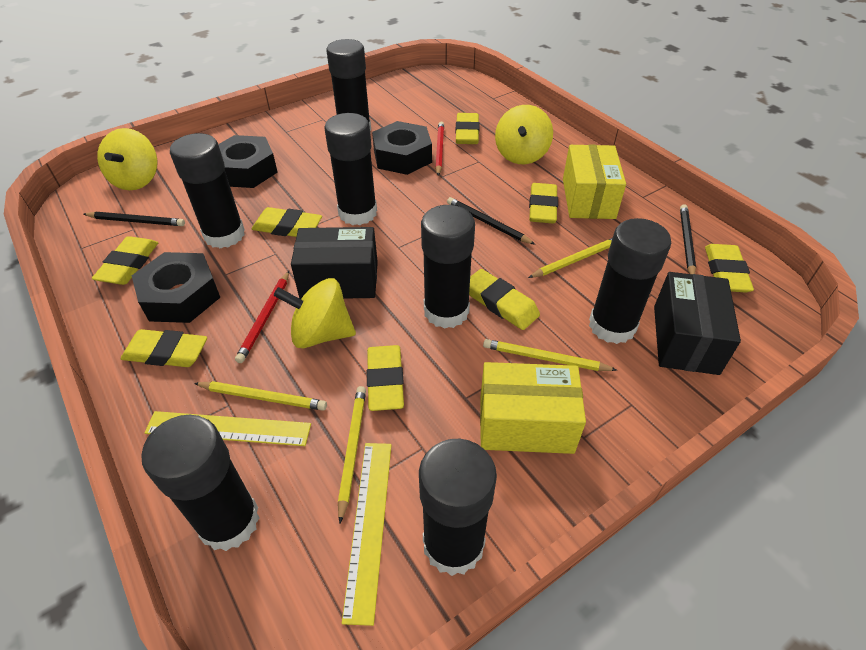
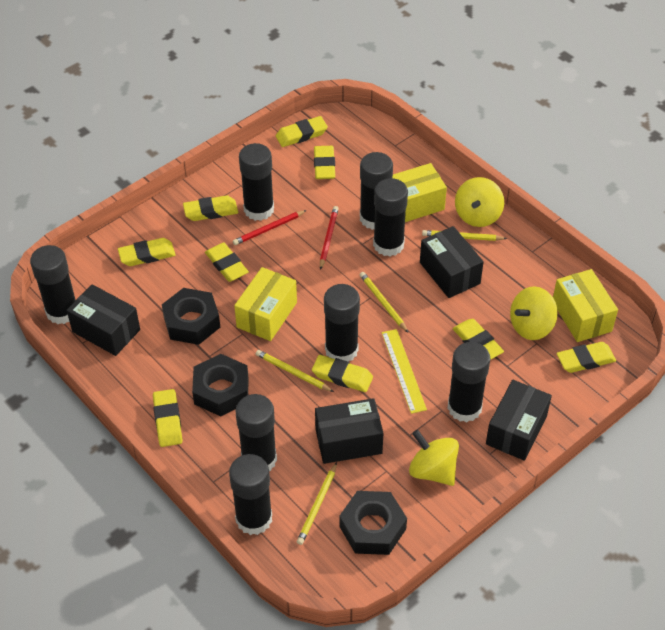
black box: [291,227,378,299] [654,272,741,375] = 2 -> [67,284,140,356] [315,398,383,464] [420,226,484,298] [486,380,552,461] = 4
black glue stick: [141,415,260,551] [170,133,245,248] [324,113,377,225] [326,39,371,131] [419,439,497,576] [421,205,475,329] [589,218,671,344] = 7 -> [30,245,76,324] [229,454,272,535] [236,394,277,471] [239,143,274,221] [324,284,360,362] [360,152,393,230] [373,178,408,256] [447,342,491,422] = 8
black pencil: [84,212,185,226] [447,197,535,245] [680,204,696,274] = 3 -> none = 0
yellow box: [480,362,586,454] [563,145,626,219] = 2 -> [234,267,297,341] [393,163,447,222] [553,269,618,342] = 3
yellow eraser: [92,236,158,285] [121,329,207,367] [252,207,322,237] [367,345,404,411] [456,113,479,144] [469,269,540,330] [529,183,558,224] [705,244,754,292] = 8 -> [118,238,176,266] [153,389,182,447] [183,195,238,221] [205,243,249,282] [276,116,328,147] [312,355,373,392] [314,146,335,179] [453,319,504,360] [557,342,616,373] = 9
yellow ruler: [144,411,311,446] [342,443,392,626] = 2 -> [382,329,427,414] = 1

